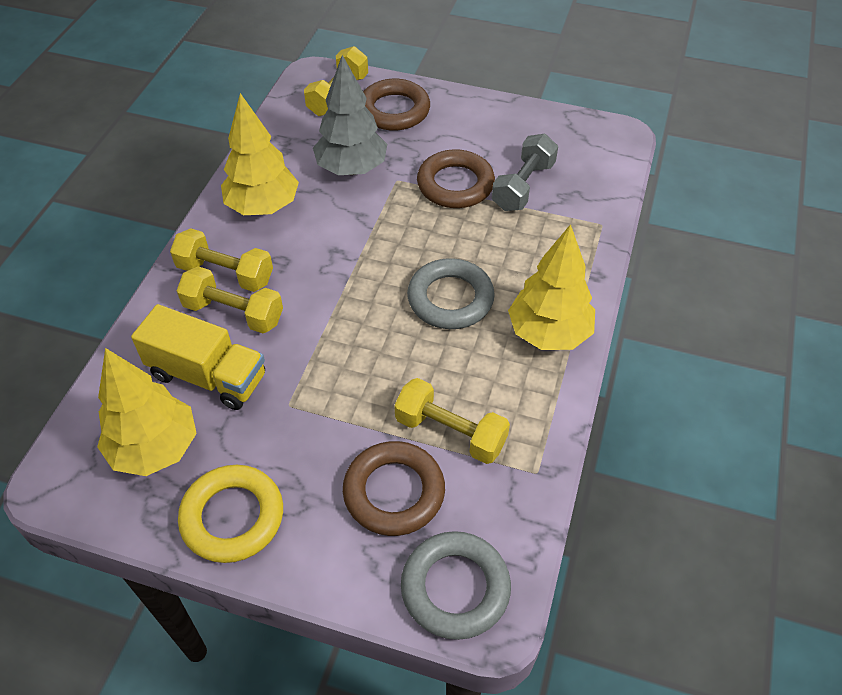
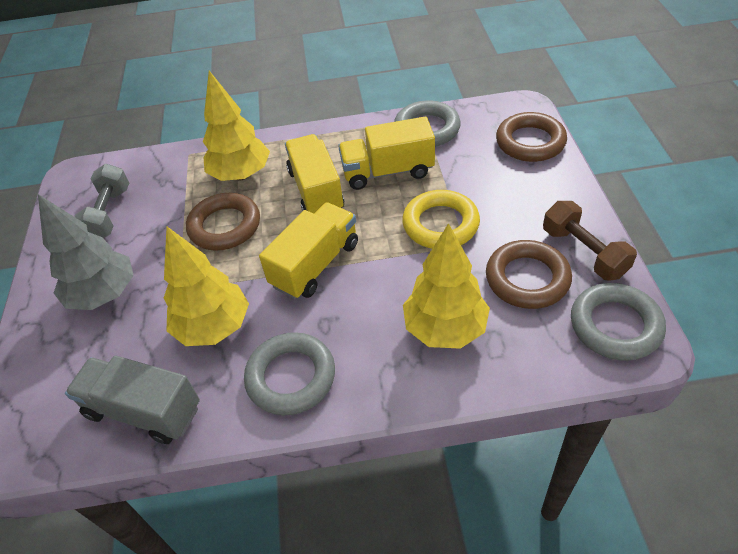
brown dumbbell: none = 0 -> [543,201,637,281] = 1
grey ring: [401,531,511,640] [407,258,495,329] = 2 -> [244,332,335,415] [394,100,461,147] [571,283,666,361] = 3
grey truck: none = 0 -> [65,356,200,444] = 1
yellow dumbbell: [170,228,273,292] [177,266,283,333] [304,46,368,116] [394,378,510,464] = 4 -> none = 0
yellow truck: [131,304,265,410] = 1 -> [259,202,358,299] [285,134,344,214] [338,117,435,190] = 3

